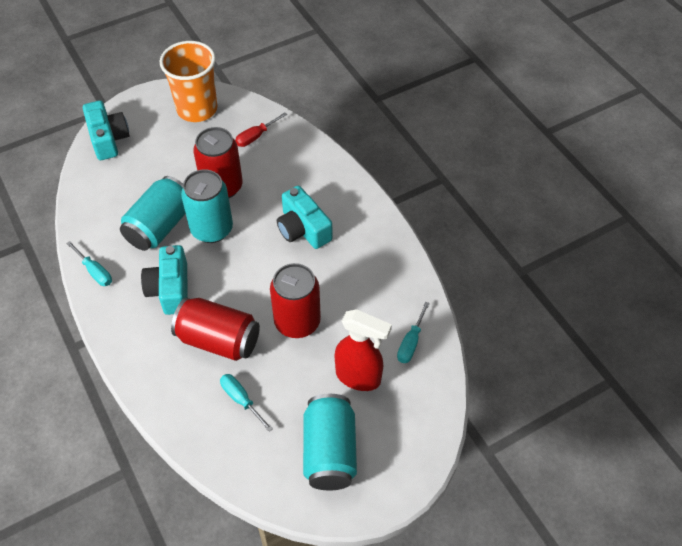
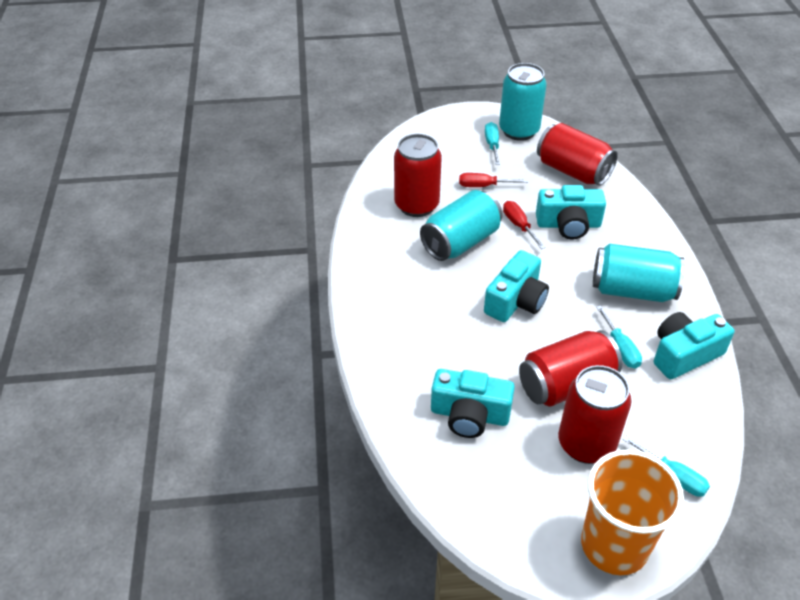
red can: [171,298,260,361] [193,127,243,198] [270,263,321,338] = 3 -> [394,134,442,217] [519,330,622,406] [537,123,618,186] [558,365,632,464] = 4
red screwdriver: [235,112,287,147] = 1 -> [459,173,528,187] [503,201,546,249] = 2
red spray bottle: [335,309,392,391] = 1 -> none = 0
turquoise camera: [83,100,130,160] [141,245,188,315] [277,186,333,249] = 3 -> [431,369,515,438] [484,250,549,322] [536,185,606,240] [654,312,735,379] = 4

